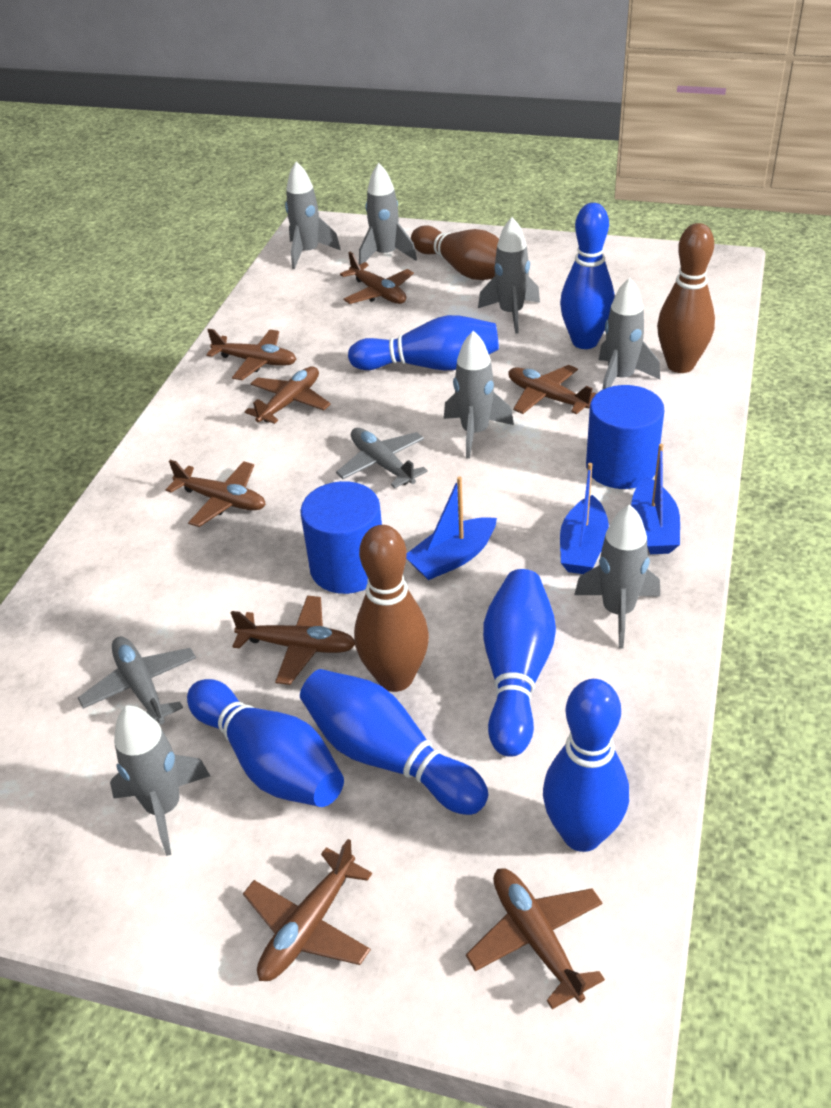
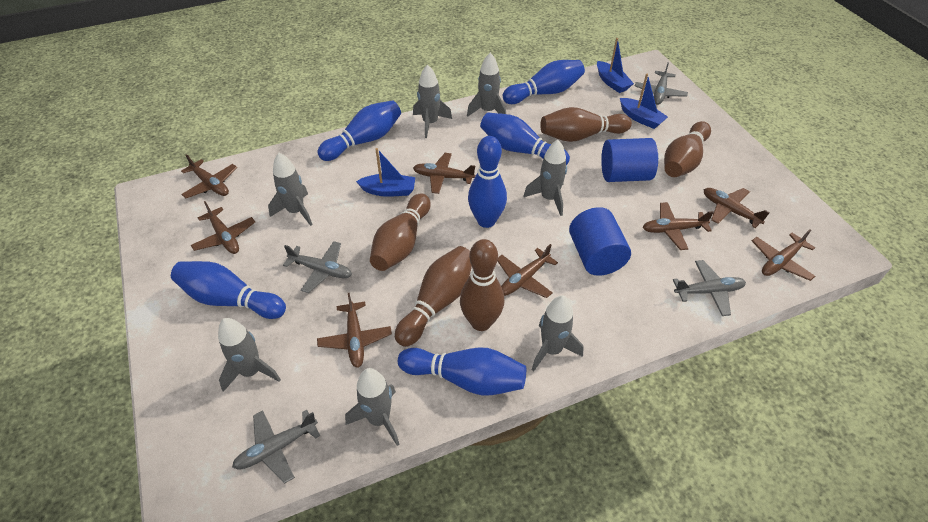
brown bowling pin: [354,525,429,692] [411,225,499,280] [657,223,715,373] = 3 -> [370,194,431,271] [395,246,472,347] [460,239,504,331] [540,107,632,142] [664,121,711,177] = 5
grey plane: [78,637,196,724] [336,428,428,488] = 2 -> [232,410,320,484] [283,241,352,293] [635,62,688,105] [673,260,746,316] = 4

